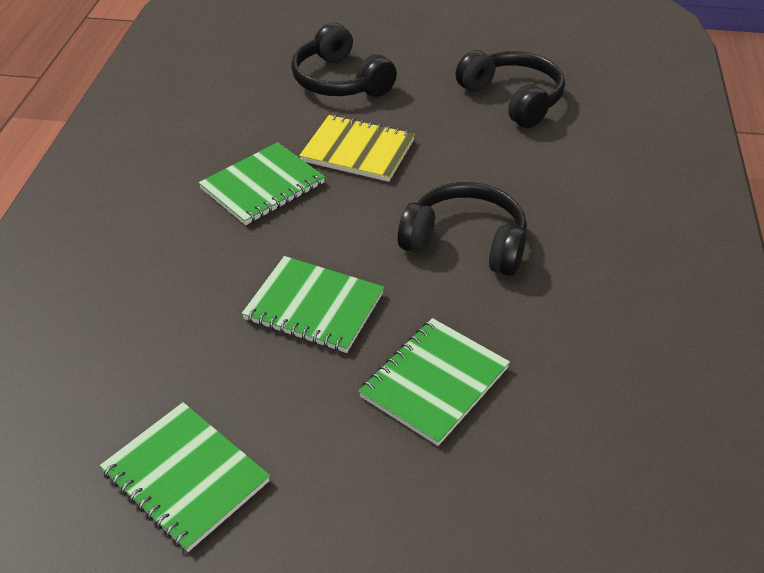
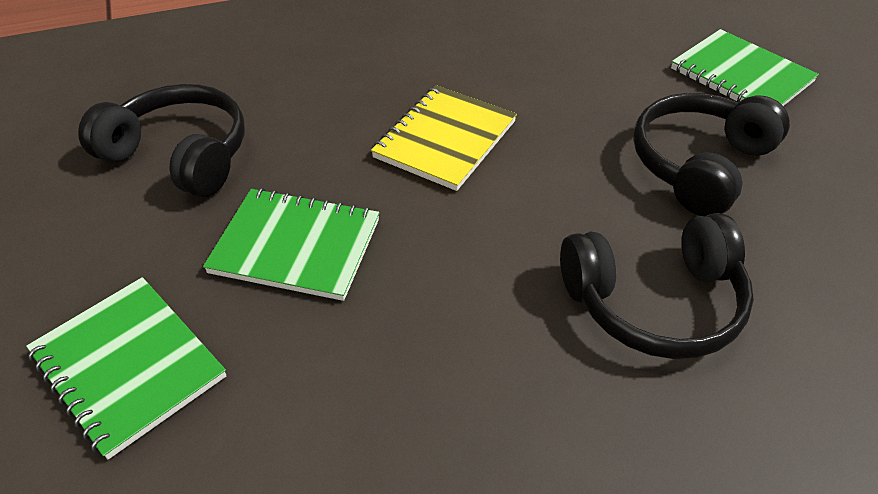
green notebook: [100,402,270,552] [198,142,325,225] [242,256,384,353] [359,318,510,446] = 4 -> [26,277,227,460] [203,188,379,301] [671,29,819,106] = 3

